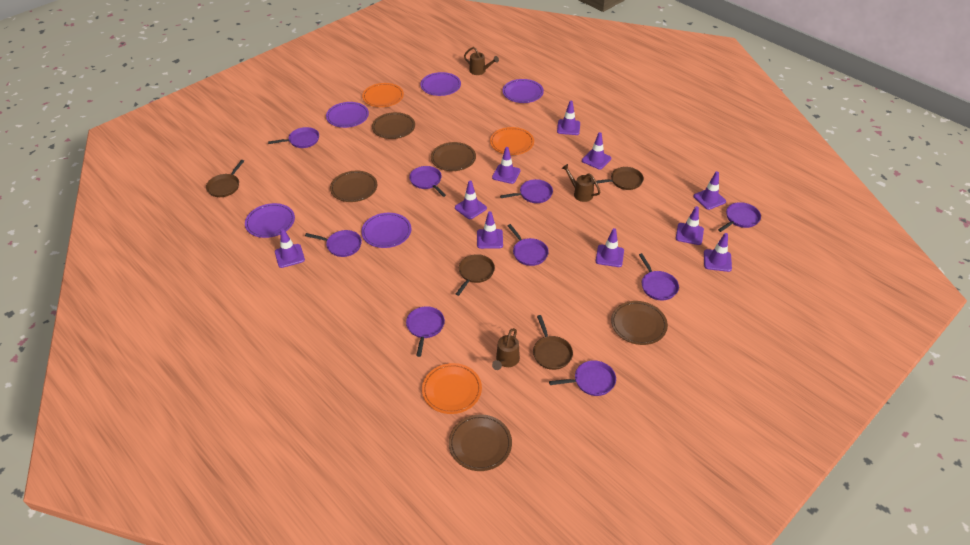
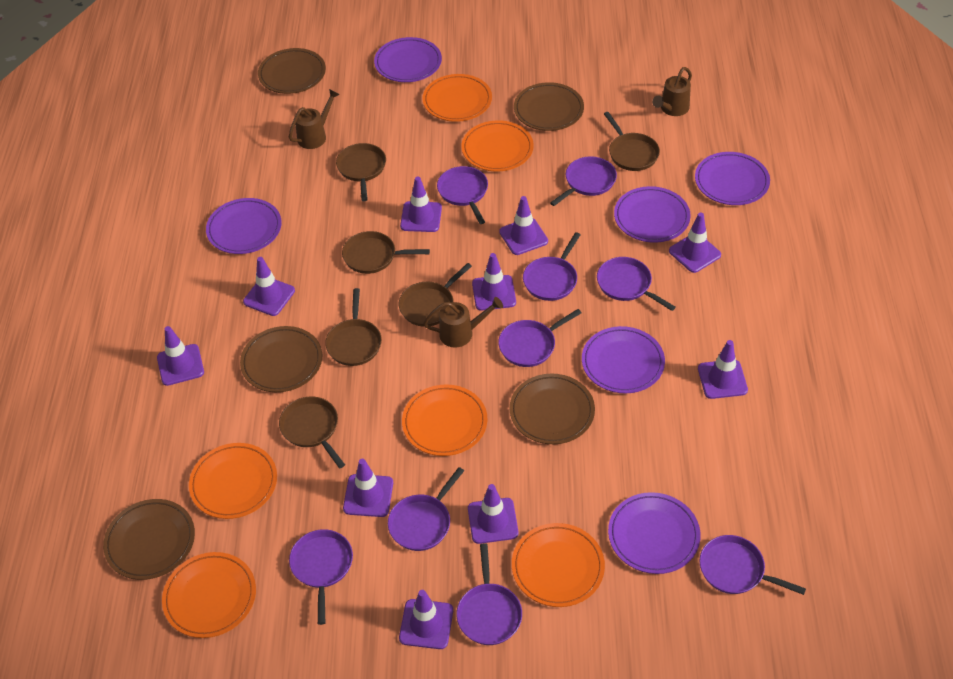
brown pan: [206,160,244,197] [456,254,495,296] [533,315,573,370] [594,167,644,190] = 4 -> [279,397,345,468] [325,288,382,366] [336,143,386,201] [342,231,430,274] [399,263,472,327] [604,112,660,171] = 6
orange plate: [362,83,404,107] [422,363,482,414] [490,127,534,155] = 3 -> [162,552,256,638] [189,443,277,519] [402,384,487,456] [422,74,492,122] [461,120,534,171] [512,523,605,607] = 6
purple plate: [245,203,295,238] [326,102,369,128] [361,213,411,248] [420,72,461,96] [502,79,544,103] = 5 -> [206,198,282,254] [374,37,442,82] [582,326,665,393] [608,492,701,574] [614,186,691,243] [695,152,770,205] = 6

